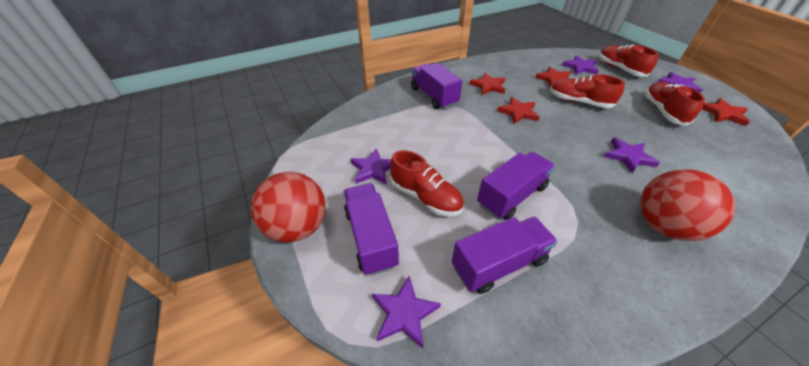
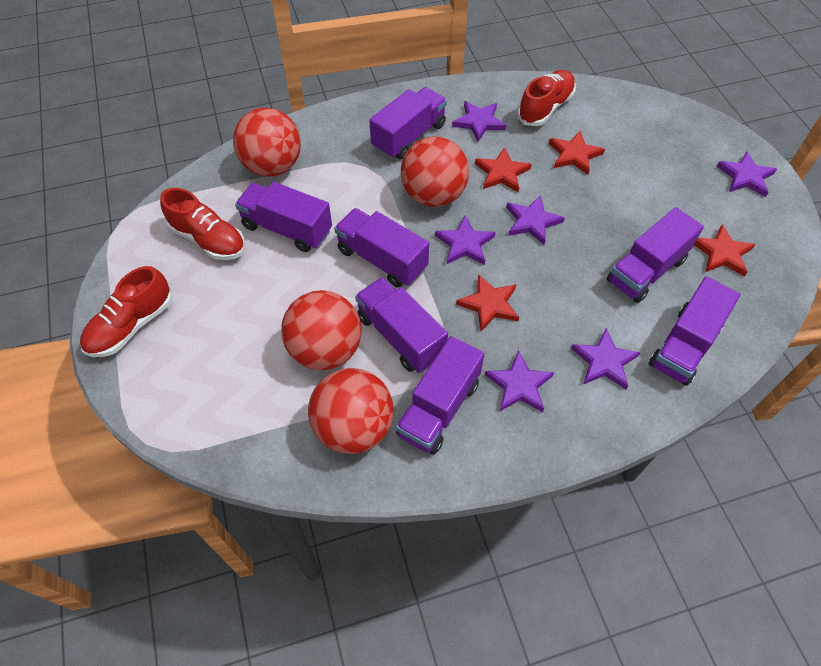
purple star: [350,149,391,185] [372,276,441,348] [562,55,599,75] [604,137,660,173] [658,72,702,93] = 5 -> [435,216,496,265] [452,101,506,142] [485,350,554,412] [506,195,565,245] [571,328,640,389] [716,151,777,197] = 6
purple truck: [344,183,399,276] [411,63,462,109] [452,217,558,294] [477,152,555,220] = 4 -> [235,182,332,252] [334,208,429,288] [355,277,448,373] [369,87,447,159] [396,336,484,455] [607,207,704,303] [649,277,741,386] = 7
red ball: [251,172,326,243] [640,169,735,241] = 2 -> [233,108,301,177] [281,290,362,370] [308,368,394,454] [401,137,469,207] = 4
red shoe: [390,150,464,216] [550,74,625,108] [599,44,659,77] [644,82,705,126] = 4 -> [80,266,172,357] [160,188,245,260] [517,70,576,126] = 3

